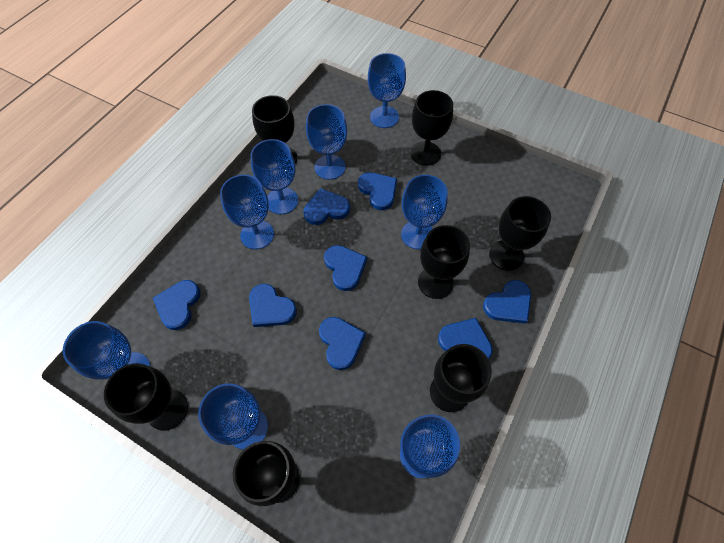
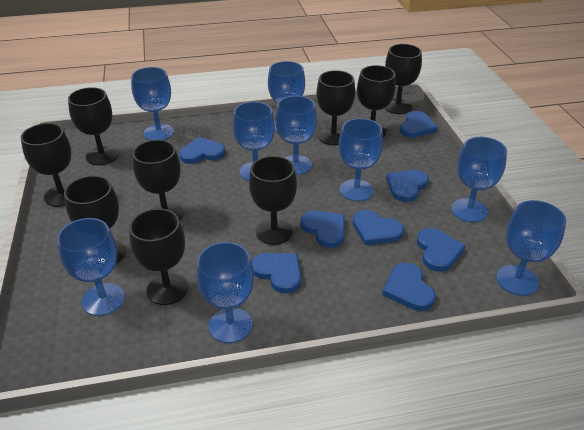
black goblet: [104,363,188,431] [233,441,300,506] [252,95,297,164] [411,90,453,166] [418,225,470,299] [430,344,492,412] [489,196,551,271] = 7 -> [21,123,71,207] [64,176,126,263] [68,87,118,165] [129,208,188,305] [133,140,184,220] [249,156,297,245] [316,70,355,145] [357,65,396,137] [384,44,422,114] = 9
blue goblet: [63,321,150,380] [198,383,268,449] [220,174,274,249] [250,139,298,214] [306,104,347,180] [368,53,406,128] [400,414,460,478] [401,175,448,249] = 8 -> [57,218,125,316] [131,67,174,140] [196,242,254,343] [233,102,275,181] [268,61,305,133] [275,96,317,175] [339,118,383,201] [451,137,507,222] [496,200,566,296] = 9

